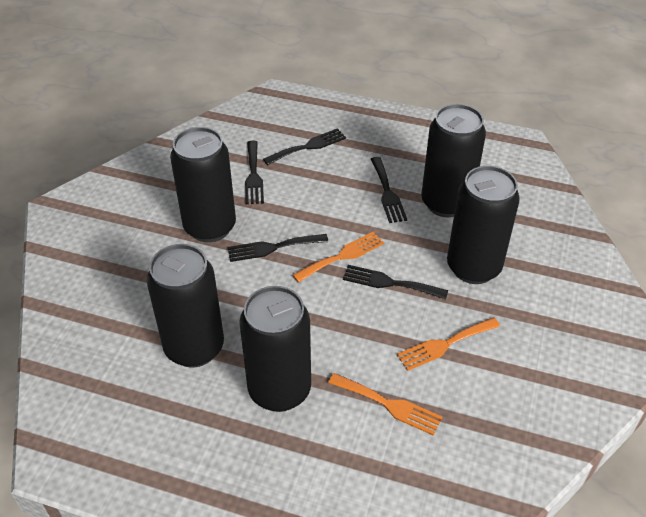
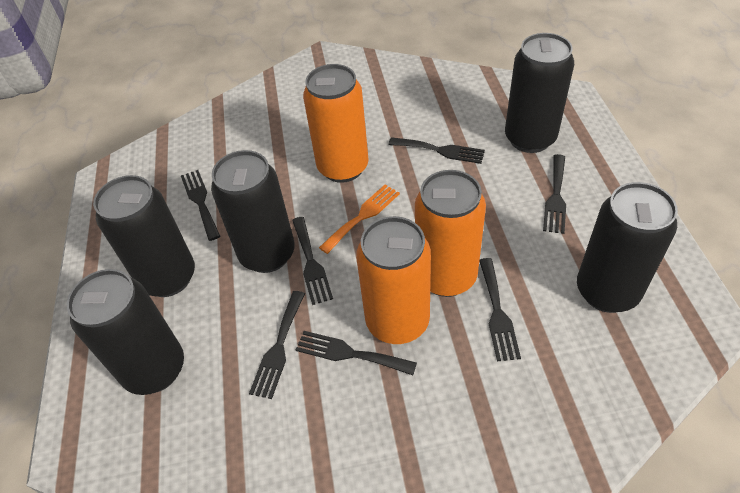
black fork: [227,234,328,262] [245,141,264,204] [263,128,346,165] [343,265,448,299] [371,157,407,223] = 5 -> [181,170,220,241] [249,291,305,399] [292,217,333,305] [296,331,417,375] [388,137,485,164] [479,258,521,361] [543,154,566,234] = 7
orange can: none = 0 -> [303,64,369,183] [356,216,431,344] [415,170,486,297] = 3
orange fork: [292,232,384,283] [328,373,442,436] [397,317,500,371] = 3 -> [319,184,400,254] = 1

